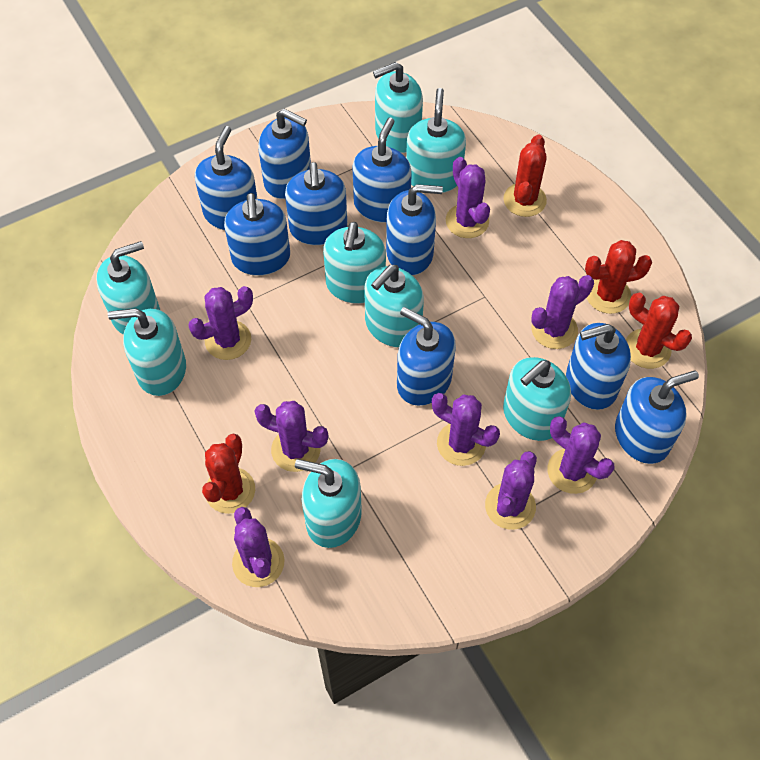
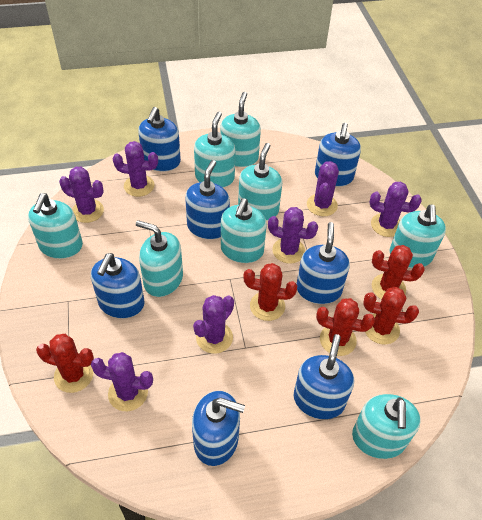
blue soap dispenser: [195,126,258,230] [224,193,290,276] [258,109,311,199] [285,162,347,245] [352,118,412,223] [386,184,443,275] [397,307,456,406] [566,323,631,410] [615,371,699,464] = 9 -> [91,253,144,318] [138,107,181,171] [185,160,230,239] [192,391,245,466] [294,334,354,419] [297,222,350,304] [315,123,361,187] = 7
purple cactus: [188,286,253,360] [232,507,284,587] [255,401,328,472] [432,393,500,466] [446,157,490,238] [485,451,537,530] [532,275,594,349] [547,416,614,494] = 8 -> [59,167,104,223] [91,352,153,411] [113,141,158,197] [193,295,234,354] [268,207,318,263] [307,161,339,216] [369,182,422,237] = 7
red cactus: [202,434,255,514] [503,134,547,217] [585,240,652,314] [626,293,692,369] = 4 -> [36,334,94,393] [243,263,297,321] [316,298,375,356] [363,287,419,345] [372,245,424,299] = 5

